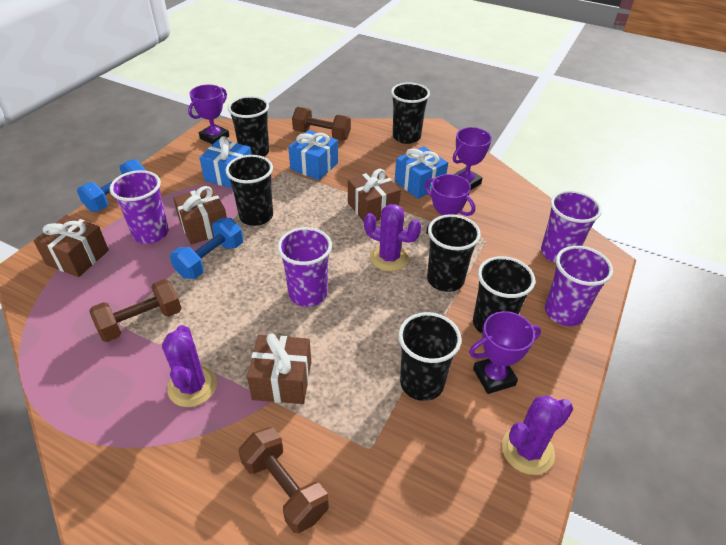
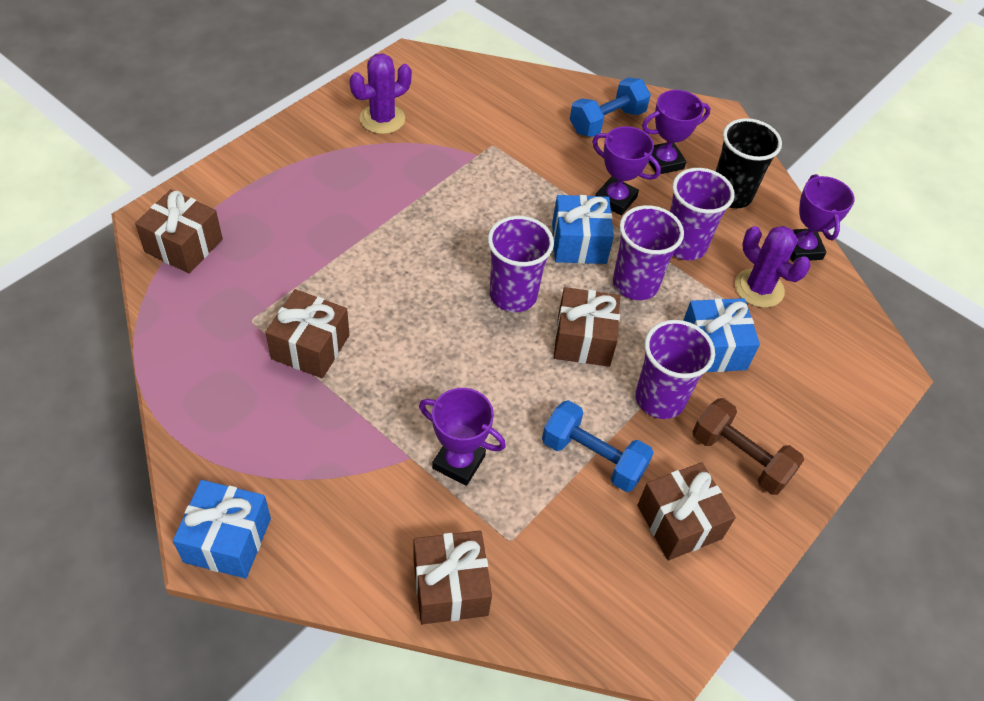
black cup: [225,155,273,226] [228,96,269,157] [391,82,430,144] [398,312,461,401] [427,214,481,292] [473,256,535,334] = 6 -> [716,118,782,208] = 1
brown dumbbell: [89,279,182,342] [239,427,329,533] [292,107,351,140] = 3 -> [692,398,804,495] = 1
brown gift: [33,215,109,277] [173,186,227,245] [247,333,311,404] [348,169,401,222] = 4 -> [135,189,223,274] [265,289,349,378] [413,530,492,624] [554,287,620,367] [637,462,736,560] = 5
purple cactus: [162,325,217,407] [364,204,421,271] [502,396,573,475] = 3 -> [350,53,412,134] [735,226,811,308] = 2

